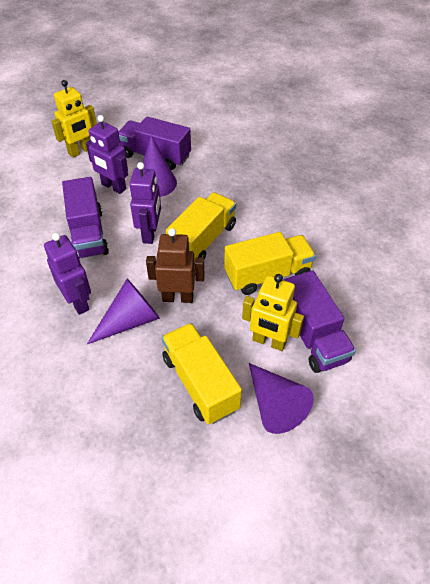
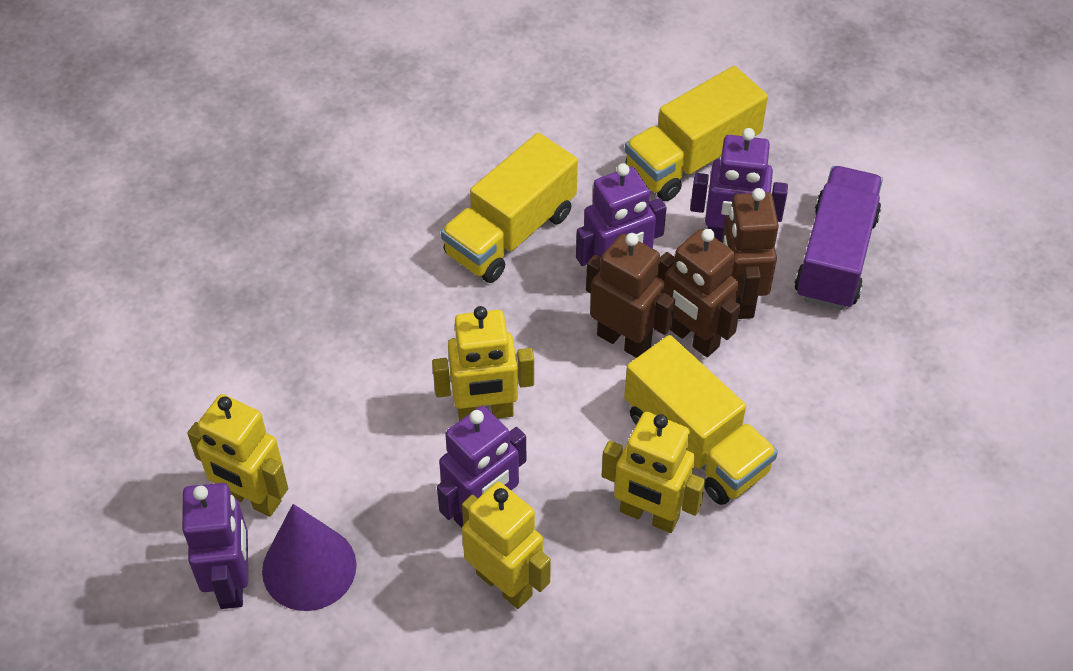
brown robot: [146,228,204,303] = 1 -> [586,233,675,358] [658,229,740,357] [722,188,779,319] = 3
purple cone: [87,279,160,344] [143,136,177,197] [249,363,314,434] = 3 -> [262,504,357,611] = 1
purple robot: [44,233,91,315] [86,115,128,194] [129,162,161,244] = 3 -> [182,483,248,609] [437,406,526,528] [576,163,667,266] [690,128,788,242] = 4
purple truck: [62,177,109,259] [118,117,191,170] [283,270,356,373] = 3 -> [794,166,883,310] = 1
yellow robot: [51,80,97,158] [242,274,304,351] = 2 -> [187,394,288,517] [432,306,534,421] [462,482,551,609] [601,412,705,533] = 4

